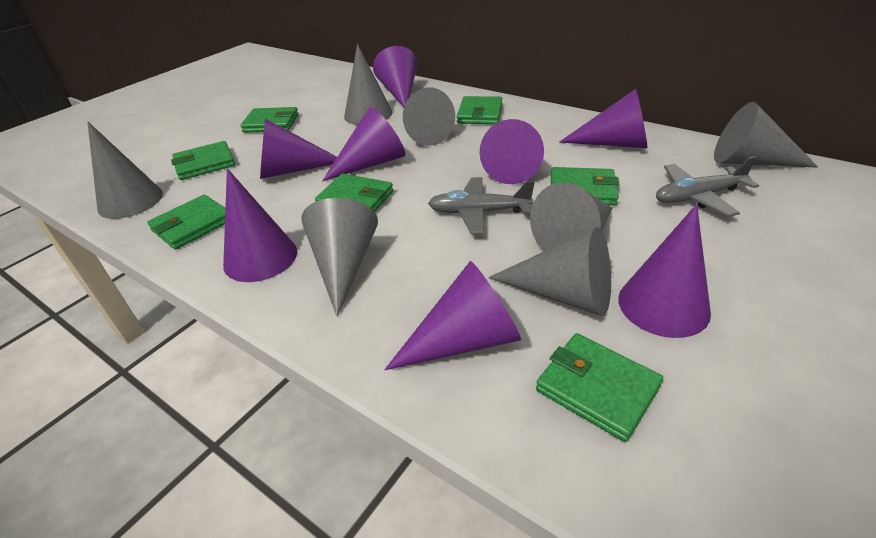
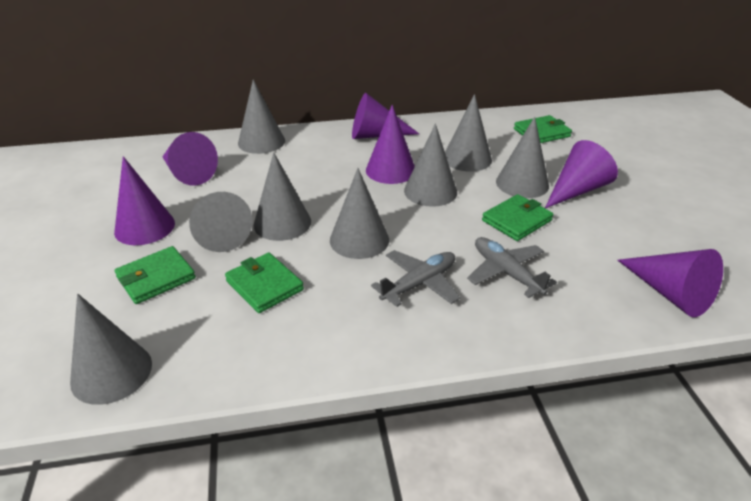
green wallet: [147,195,225,250] [171,141,235,180] [240,107,299,133] [315,174,393,212] [457,96,502,124] [536,333,663,442] [551,167,619,206] = 7 -> [115,246,196,304] [225,253,304,313] [482,194,553,241] [514,115,572,143] = 4
grey cone: [87,121,163,219] [301,198,378,317] [344,44,393,125] [403,87,455,146] [488,227,611,316] [530,182,612,251] [714,102,818,168] = 7 -> [70,294,152,405] [189,192,252,252] [238,80,285,154] [253,152,311,241] [330,168,389,259] [404,123,457,207] [445,94,492,172] [496,117,549,198] = 8
purple cone: [223,168,297,282] [260,119,337,179] [322,107,405,181] [373,46,418,107] [384,261,521,370] [480,119,544,184] [559,89,648,148] [618,204,711,338] = 8 -> [114,156,175,245] [162,132,218,186] [352,93,419,139] [366,105,415,184] [545,140,618,208] [618,249,723,317] = 6

